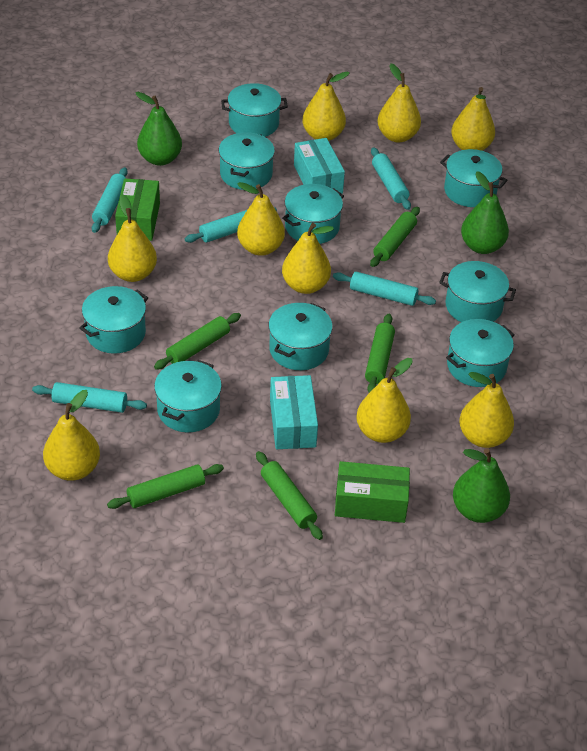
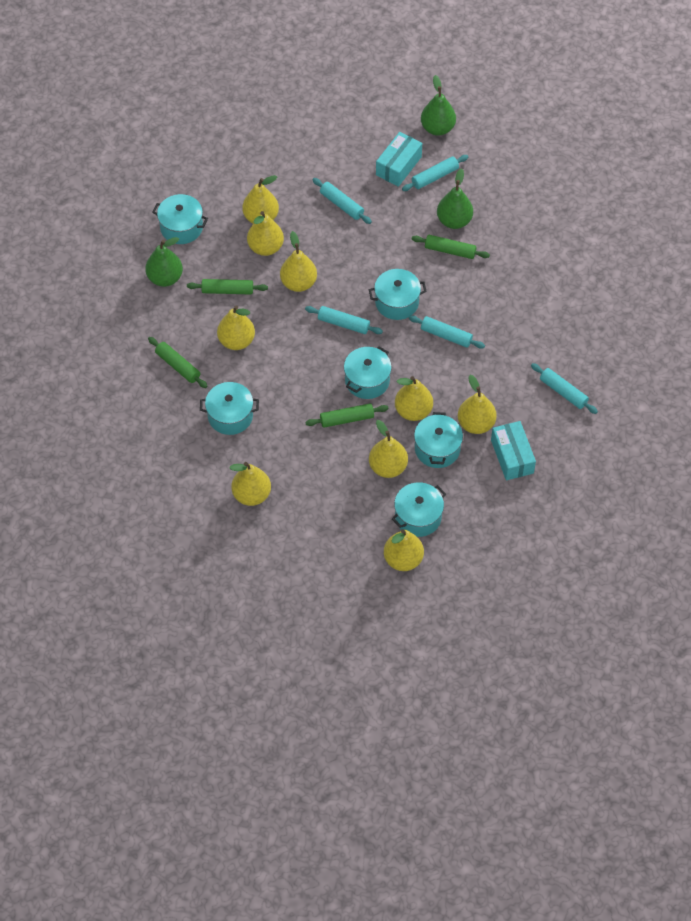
green box: [115,178,160,241] [335,461,410,523] = 2 -> none = 0
green rolling pin: [107,464,224,509] [154,313,241,370] [256,451,323,540] [365,314,395,393] [370,207,420,267] = 5 -> [148,337,207,388] [187,279,268,295] [305,403,389,428] [412,235,490,259] = 4
turquoise pot: [79,286,148,354] [154,360,222,432] [219,132,275,190] [221,83,288,137] [269,303,333,370] [282,184,344,244] [439,261,516,322] [440,149,507,207] [446,319,515,387] = 9 -> [152,194,208,244] [200,382,259,435] [344,346,392,399] [369,269,427,320] [392,482,446,537] [414,412,463,468] = 6

